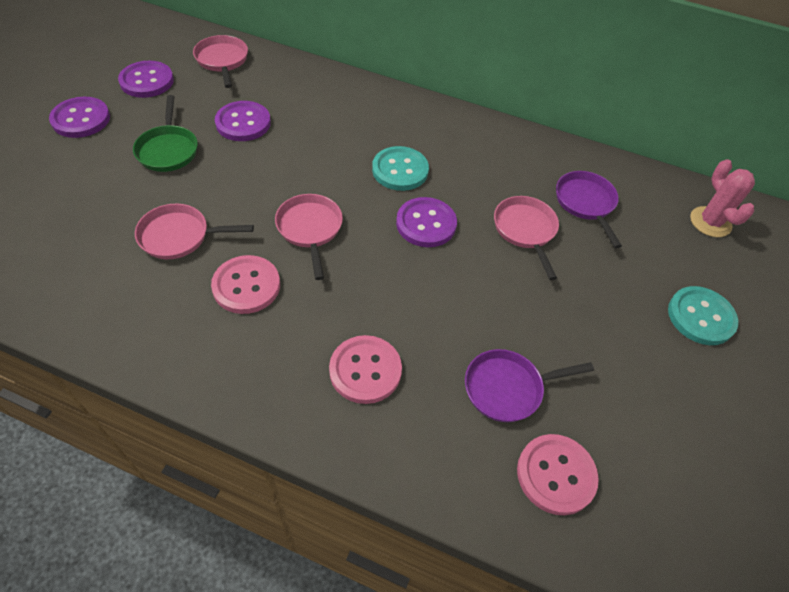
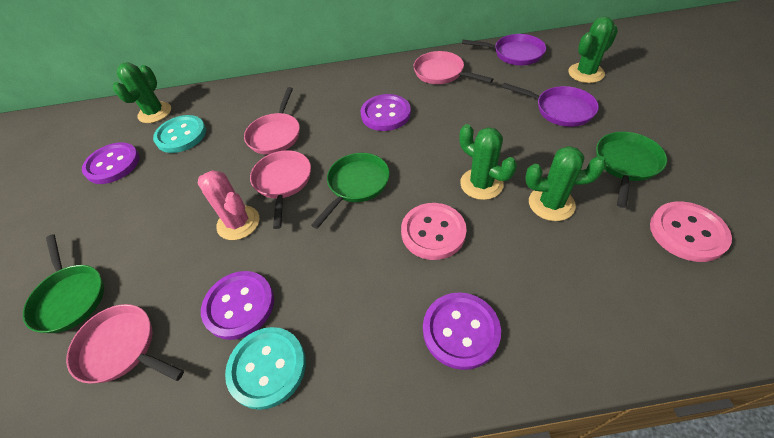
green cactus: none = 0 -> [113,63,171,123] [459,124,517,200] [525,146,606,221] [568,16,618,83] = 4
green pan: [133,95,198,172] = 1 -> [23,234,104,333] [311,153,390,229] [596,132,667,208] = 3
pink button: [211,255,280,314] [329,335,402,404] [517,434,599,515] = 3 -> [401,203,467,260] [650,201,732,262] = 2

